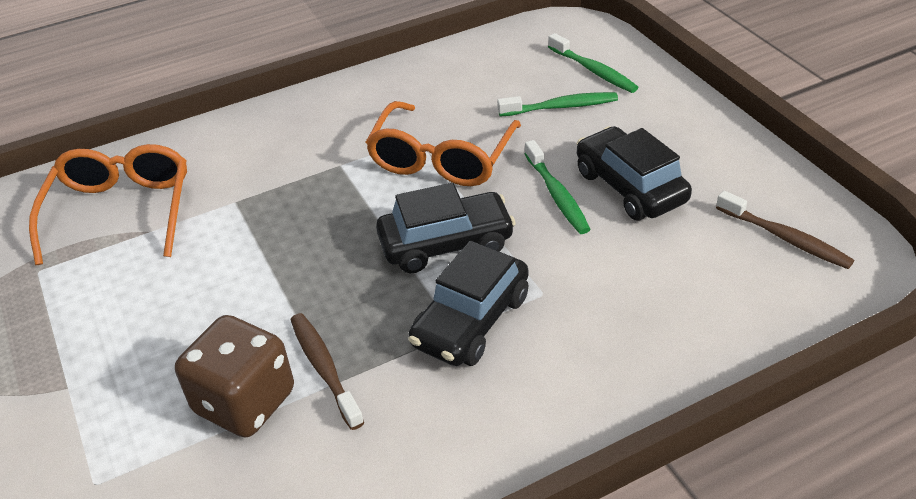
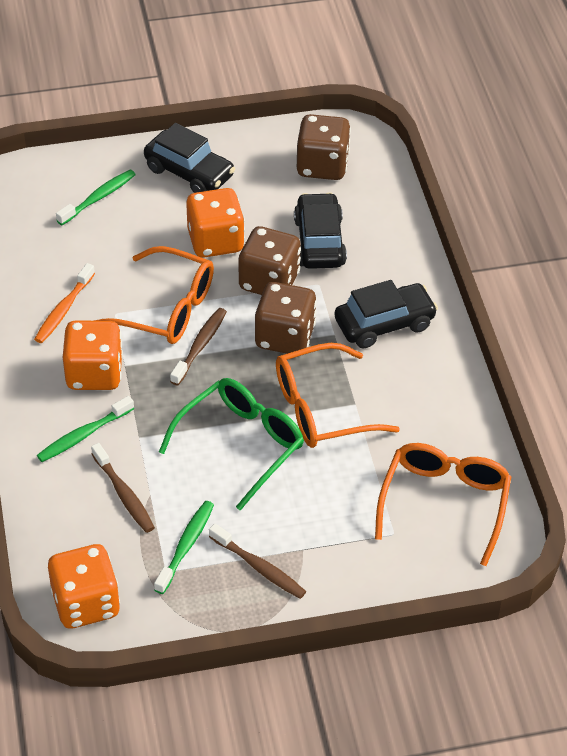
brown dice: [175,315,294,437] = 1 -> [239,226,301,295] [255,282,317,354] [297,114,351,180] = 3
brown toothbrush: [290,313,364,430] [716,191,854,269] = 2 -> [91,443,155,533] [170,308,227,385] [209,524,306,599] = 3
green glasses: none = 0 -> [159,378,304,511] = 1
orange dice: none = 0 -> [48,544,120,628] [63,321,123,390] [186,188,245,258] = 3
orange glasses: [29,144,187,265] [366,101,521,186] = 2 -> [93,246,214,344] [276,343,400,448] [375,443,511,566] = 3
orange toothbrush: none = 0 -> [34,263,95,343] = 1

